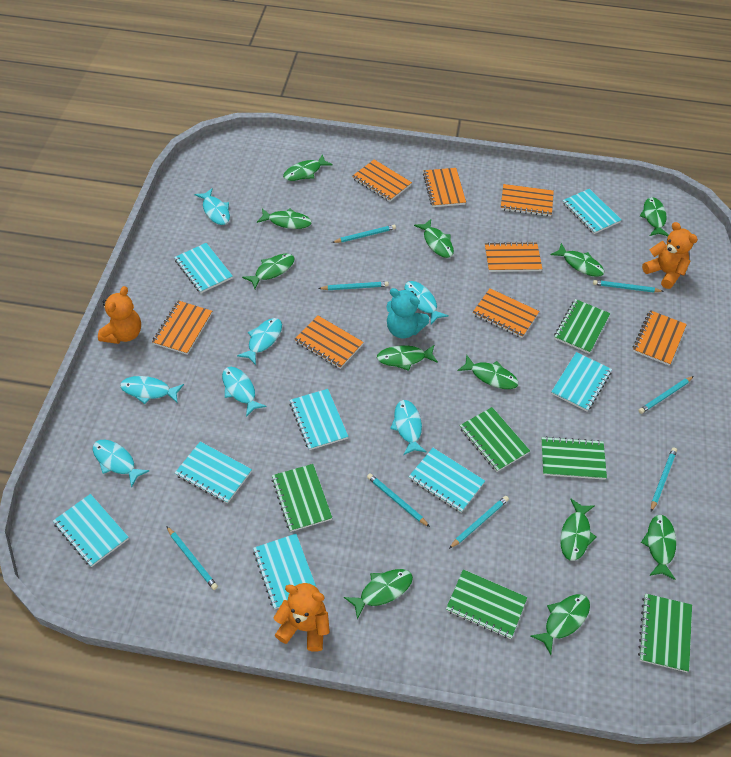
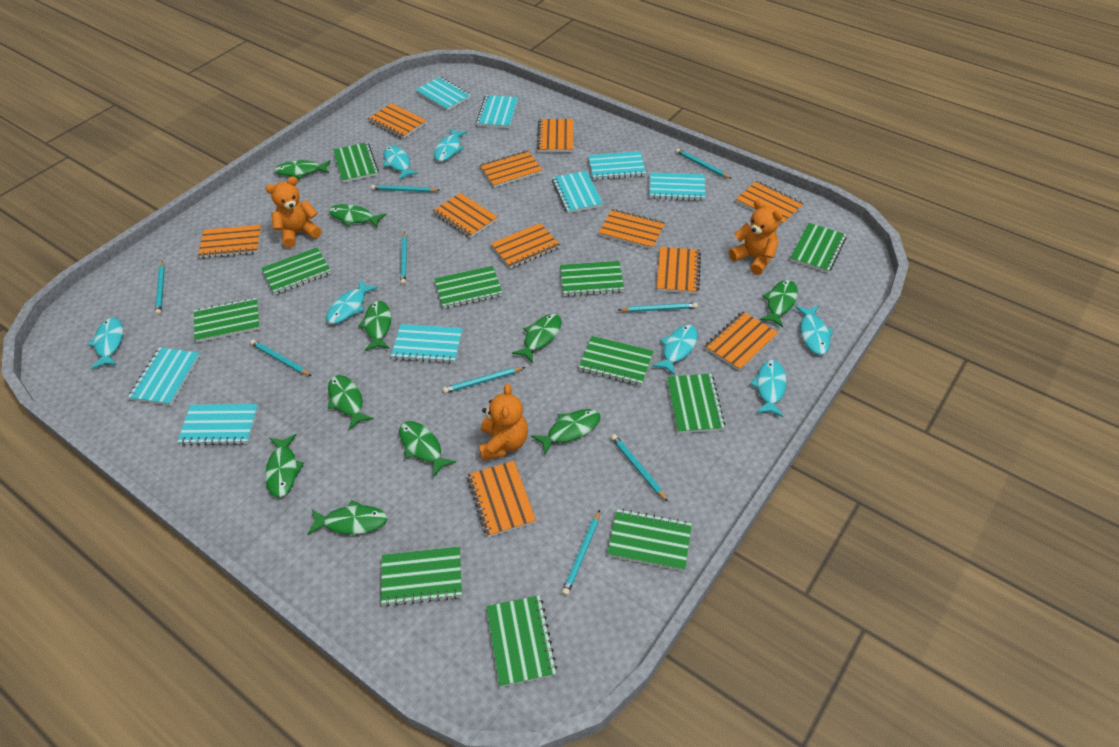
green fish: [242,254,295,289] [257,208,312,229] [283,154,333,181] [344,569,413,619] [377,345,438,371] [414,219,454,258] [457,355,519,389] [530,594,590,655] [550,243,605,277] [560,499,596,561] [640,197,669,236] [641,515,676,580] = 12 -> [265,434,304,497] [274,160,331,179] [307,500,388,535] [328,375,373,430] [329,204,387,228] [358,301,391,351] [399,421,456,477] [512,314,561,363] [531,409,601,455] [760,280,798,327] = 10
green notebook: [272,464,332,532] [446,569,527,639] [460,407,530,472] [541,436,607,480] [554,299,610,354] [638,593,692,672] = 6 -> [194,297,260,343] [261,247,331,294] [333,142,379,183] [381,547,462,607] [434,266,503,309] [486,595,557,687] [560,261,624,296] [578,336,654,386] [607,509,692,571] [667,374,725,433] [790,223,847,273] = 11
orange notebook: [152,301,212,355] [294,316,364,369] [352,159,412,202] [423,168,466,207] [472,288,539,338] [485,242,542,272] [501,184,554,216] [633,310,687,366] = 8 -> [198,225,262,258] [367,103,427,139] [432,193,498,238] [467,461,536,537] [480,151,542,188] [491,223,560,269] [537,119,573,152] [598,209,665,249] [657,247,701,294] [705,311,778,371] [736,181,804,225] = 11
turquoise pencil: [166,526,218,590] [318,281,389,290] [332,225,396,243] [367,473,430,527] [449,496,509,549] [593,280,664,293] [638,376,694,414] [651,448,677,512] = 8 -> [155,261,165,315] [250,340,312,376] [371,185,440,192] [400,232,407,285] [443,367,525,393] [562,510,600,596] [611,434,668,502] [618,303,698,312] [676,148,732,179] = 9
turquoise teddy bear: [387,288,429,338] = 1 -> none = 0

